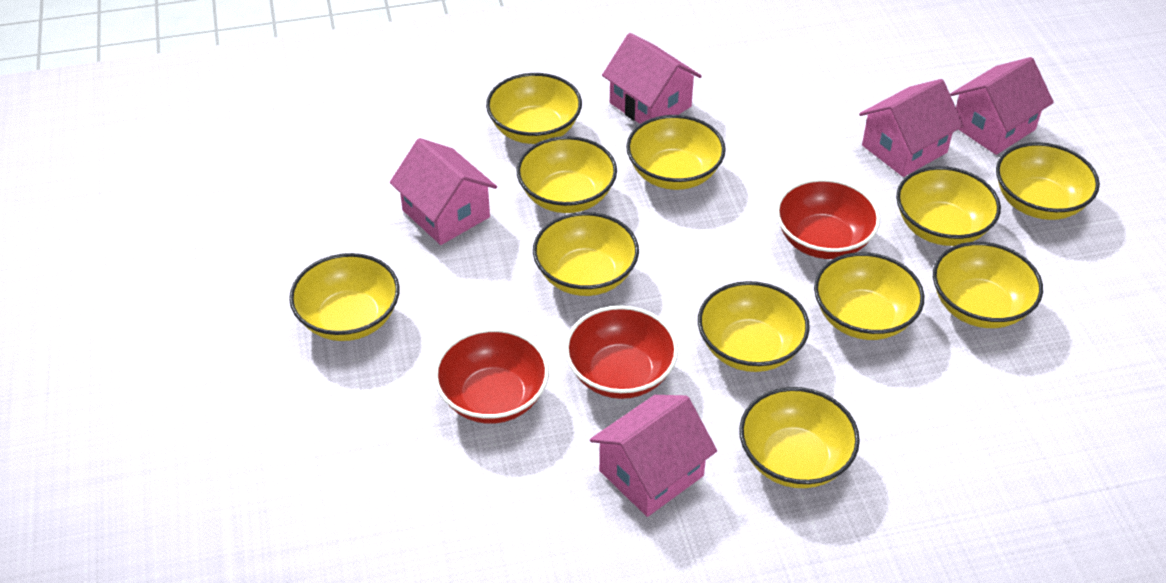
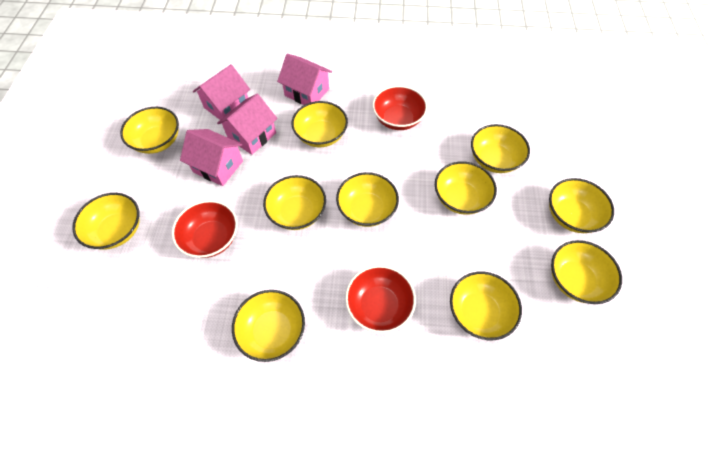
pink house: [390,138,497,245] [590,395,717,517] [602,33,702,124] [859,79,964,177] [950,57,1054,155] = 5 -> [180,129,243,186] [193,64,250,120] [217,94,278,155] [277,54,332,105] = 4

